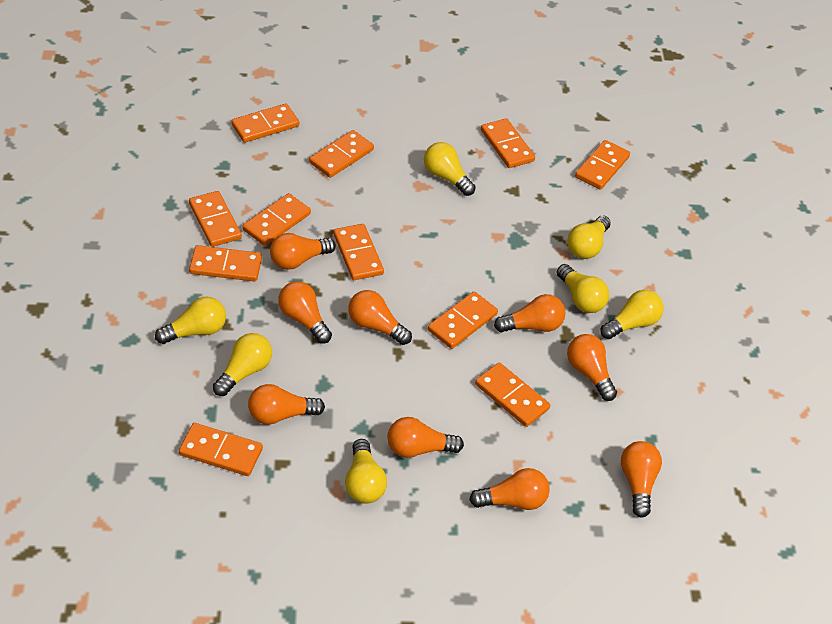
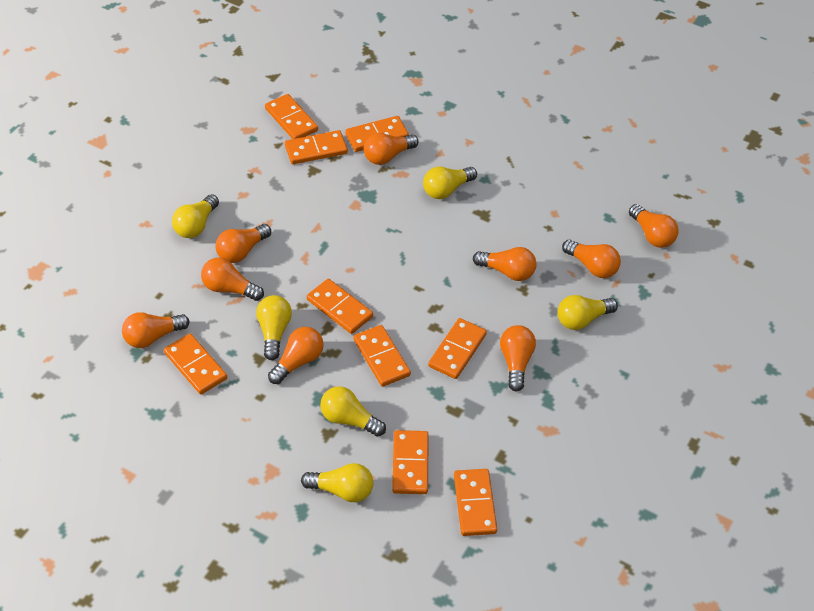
orange domino: [179,423,263,476] [189,191,242,247] [189,245,262,282] [231,103,299,143] [242,193,311,246] [309,130,374,178] [333,224,384,280] [428,291,498,349] [475,362,550,427] [481,118,535,168] [575,140,630,190] = 11 -> [164,333,227,395] [265,94,318,139] [285,130,348,164] [307,279,373,334] [345,116,409,152] [354,325,411,387] [392,430,429,494] [428,318,487,379] [454,469,497,536] = 9
yellow light bulb: [155,297,226,344] [213,333,272,396] [345,439,387,504] [424,142,476,196] [557,264,609,313] [567,216,611,259] [600,290,663,339] = 7 -> [172,194,219,238] [256,295,292,360] [301,463,373,502] [320,386,386,437] [423,167,477,199] [558,295,618,330] = 6

